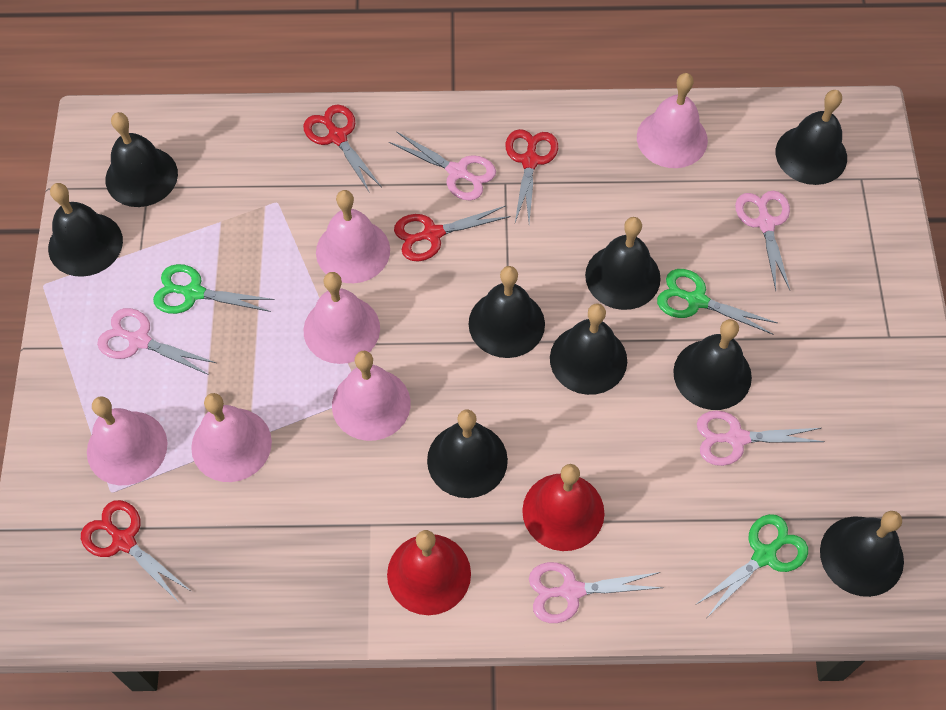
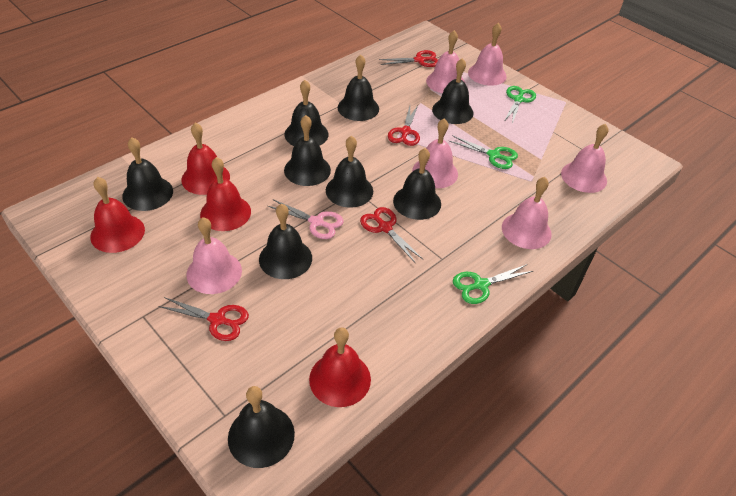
pink scissors: [97,308,216,375] [389,131,496,201] [529,562,663,623] [697,411,825,466] [735,191,790,290] = 5 -> [268,199,344,239] = 1
red bell: [387,530,471,615] [522,464,605,551] = 2 -> [90,177,145,253] [181,123,230,195] [200,157,251,231] [309,328,371,407] = 4

